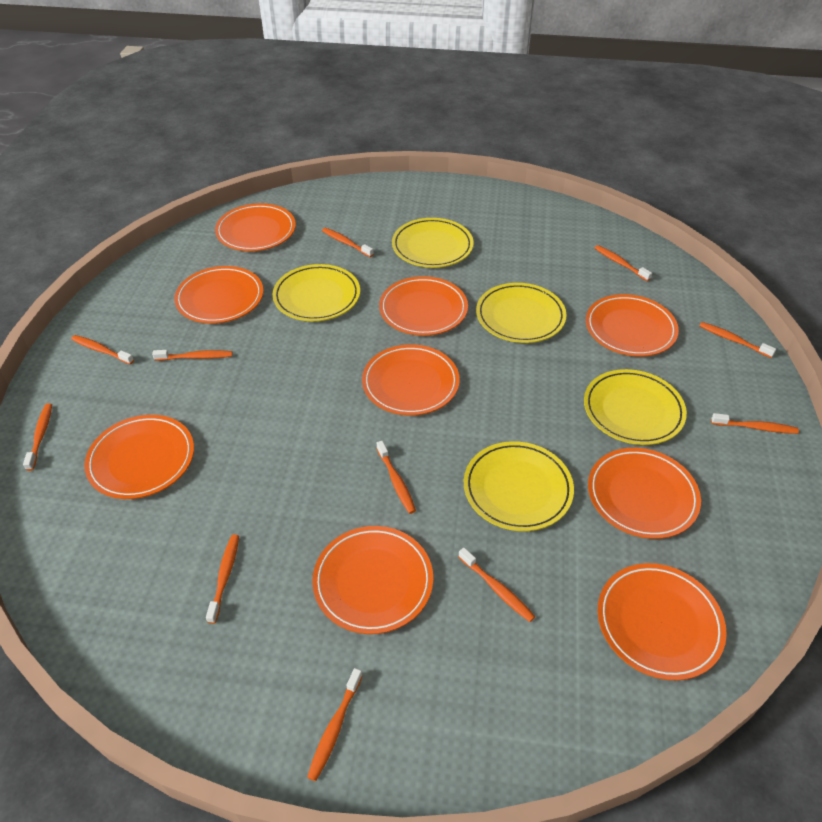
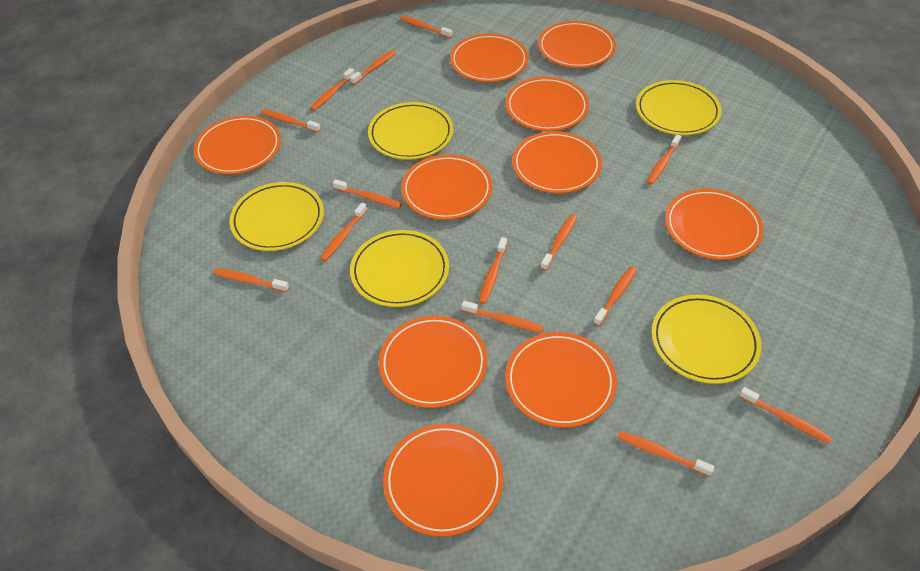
orange plate: [84,415,194,499] [174,266,263,324] [215,203,296,251] [312,526,433,634] [362,344,460,416] [379,276,468,336] [586,294,679,357] [588,448,701,539] [598,563,727,681] = 9 -> [194,115,281,174] [379,316,487,408] [383,424,503,537] [401,155,492,220] [450,34,528,82] [505,332,617,428] [506,77,589,131] [512,131,602,193] [538,21,616,68] [665,189,763,260] = 10
orange toothbrush: [23,404,52,471] [71,335,134,364] [152,350,232,361] [206,535,239,624] [307,668,362,781] [322,228,374,257] [377,441,416,514] [458,548,535,622] [595,245,652,281] [699,322,776,358] [711,413,799,434] = 11 -> [213,268,289,292] [261,109,321,133] [310,68,355,111] [320,203,367,261] [333,179,402,209] [350,50,396,85] [400,16,452,38] [462,301,544,333] [479,237,507,304] [540,214,577,271] [593,267,636,326] [617,431,715,477] [647,134,682,185] [739,387,832,444] = 14

